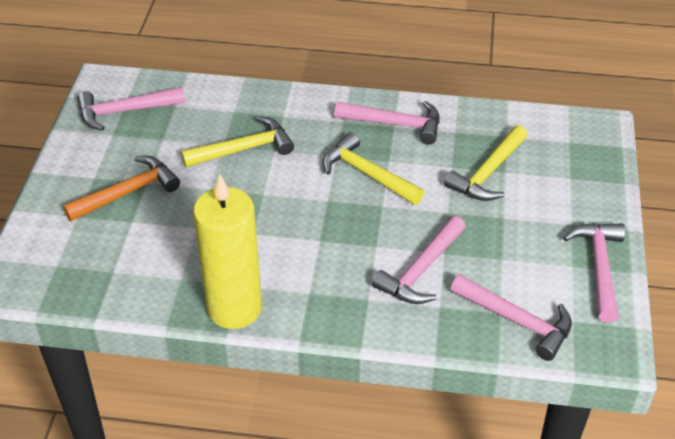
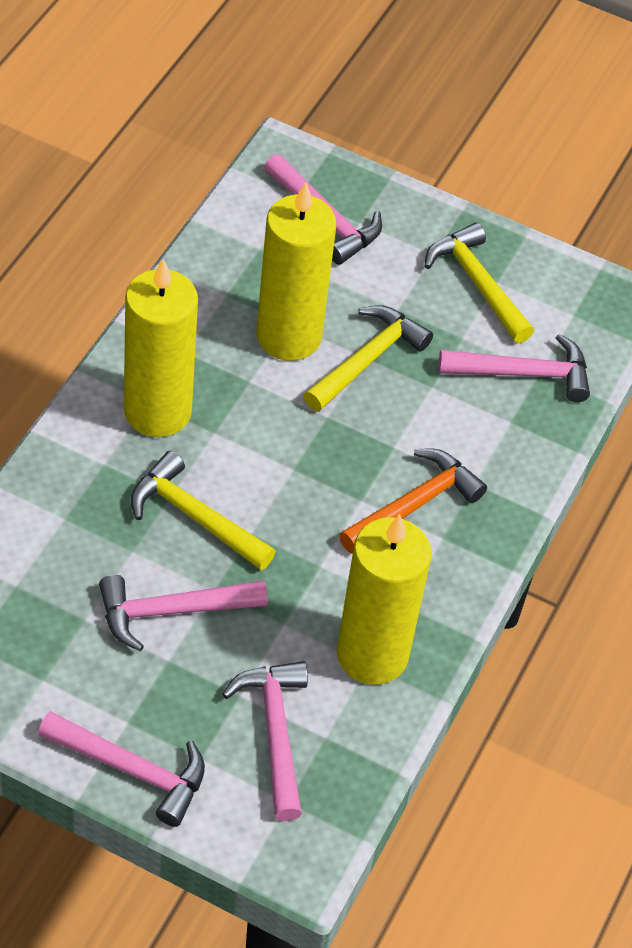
yellow candle: [193,174,262,329] = 1 -> [124,259,198,437] [256,182,336,361] [337,514,432,685] = 3

